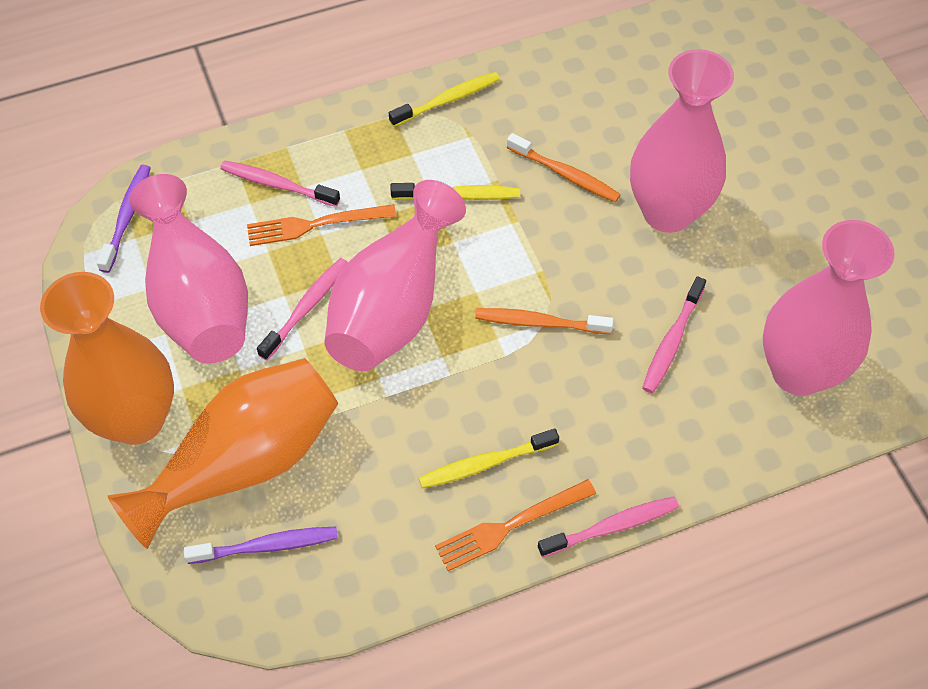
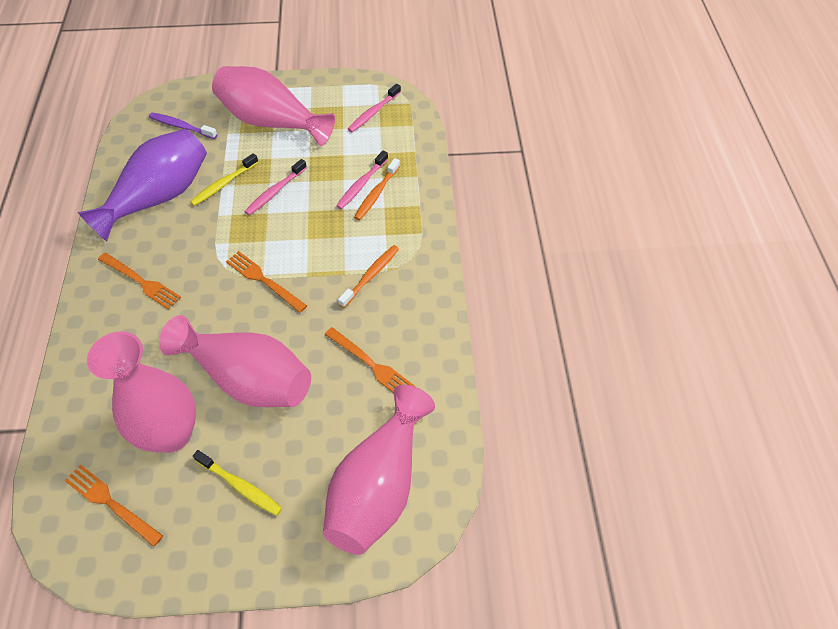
orange fork: [247,204,397,246] [435,479,596,571] = 2 -> [65,464,163,547] [98,253,181,310] [226,251,307,313] [325,327,416,393] = 4
orange vase: [40,272,174,445] [108,358,338,549] = 2 -> none = 0
pink toothbrush: [220,161,340,207] [257,258,348,361] [538,496,679,557] [642,276,706,393] = 4 -> [244,159,307,215] [336,150,388,209] [348,84,401,132] = 3
purple toothbrush: [96,165,151,273] [184,527,338,564] = 2 -> [149,113,217,139] = 1
purple vase: none = 0 -> [78,129,207,241] = 1
yellow toothbrush: [389,72,500,127] [391,183,520,200] [419,429,559,489] = 3 -> [190,153,258,206] [193,450,282,516] = 2

